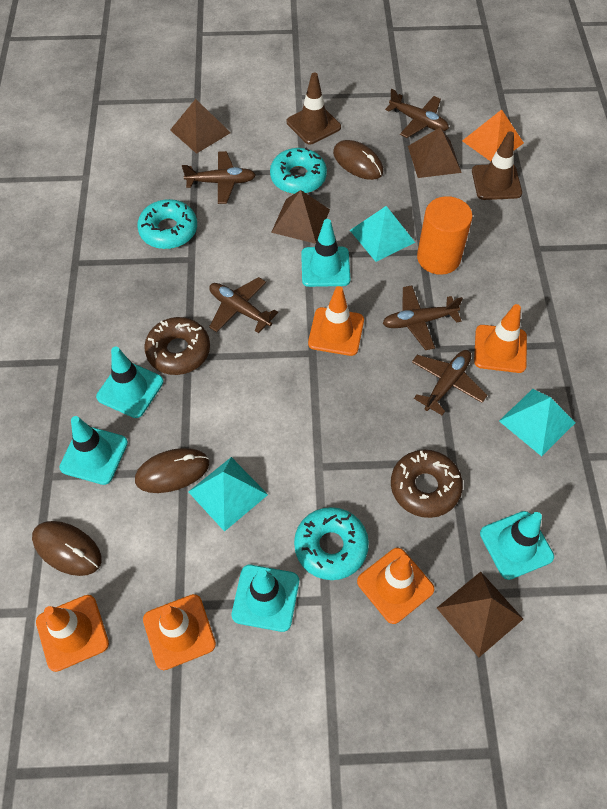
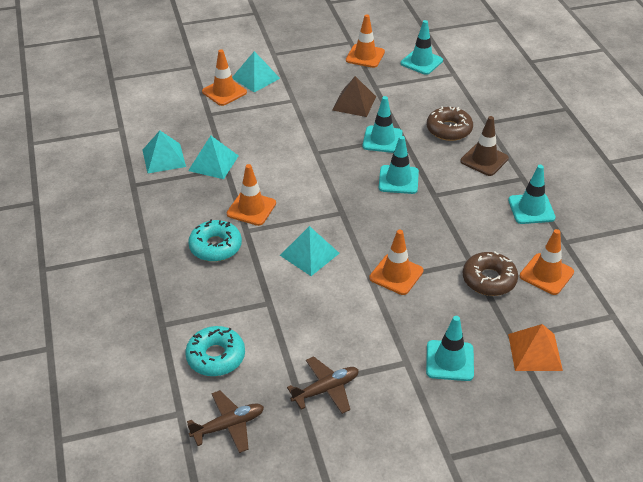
brown mouse: [32,521,102,576] [135,448,209,493] [333,140,384,180] = 3 -> none = 0
brown plane: [182,151,256,204] [209,277,278,333] [383,285,463,350] [385,89,449,138] [412,350,488,415] = 5 -> [187,390,264,453] [287,356,359,414] = 2
brown pyramid: [170,99,231,154] [271,190,330,244] [408,127,462,178] [437,572,523,657] = 4 -> [332,76,376,117] = 1
brown traffic cone: [287,73,341,145] [472,131,522,200] = 2 -> [460,116,509,176] = 1
orange cylinder: [417,196,473,275] = 1 -> none = 0
turquoise donut: [137,199,197,249] [270,147,327,194] [294,507,369,580] = 3 -> [185,326,245,376] [188,219,242,262] = 2
turquoise pyramid: [188,457,268,532] [350,206,415,262] [499,389,575,456] = 3 -> [142,131,186,173] [188,136,239,179] [232,51,280,93] [280,226,340,276] = 4

